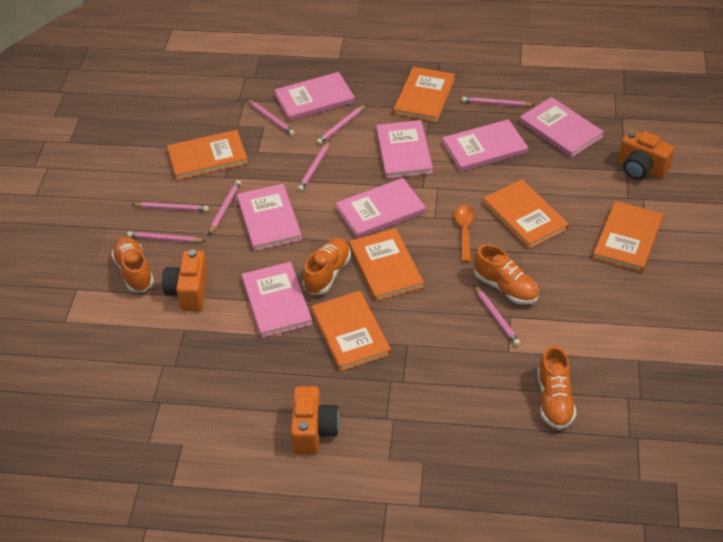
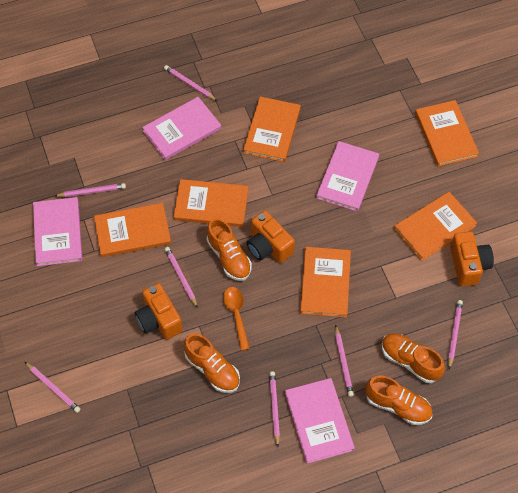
pink book: [237,184,302,251] [241,262,312,338] [275,72,355,121] [336,178,426,239] [376,120,433,179] [442,119,528,172] [519,97,604,158] = 7 -> [33,197,83,266] [142,97,221,160] [285,378,355,464] [316,141,379,212] = 4
pink pencil: [127,231,205,243] [132,202,209,212] [209,180,241,235] [247,99,295,136] [298,141,330,191] [316,104,366,145] [462,97,535,107] [474,285,520,346] = 8 -> [25,362,81,413] [55,183,126,197] [164,65,217,101] [165,247,198,308] [269,371,280,447] [335,325,354,397] [448,300,463,369] = 7

